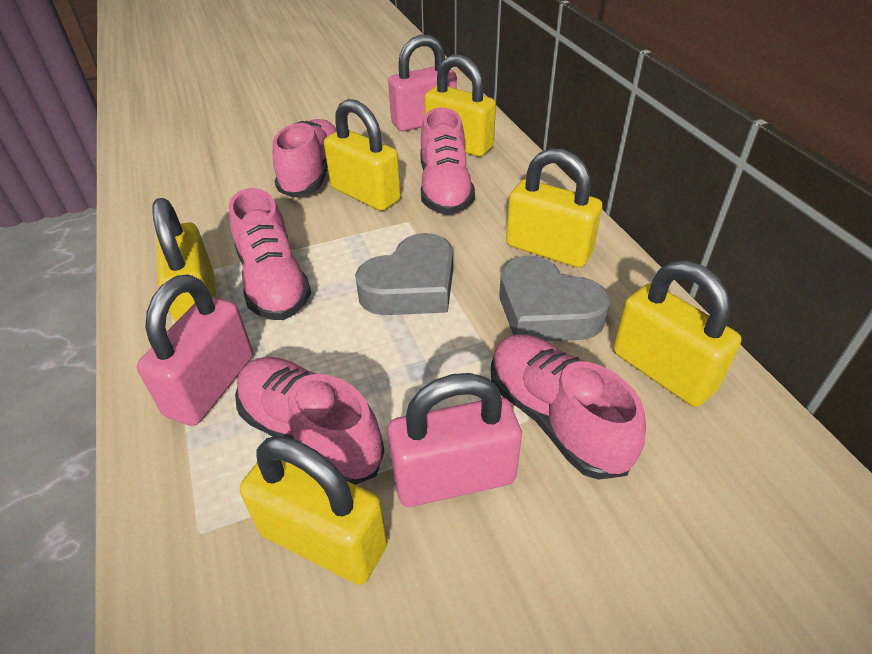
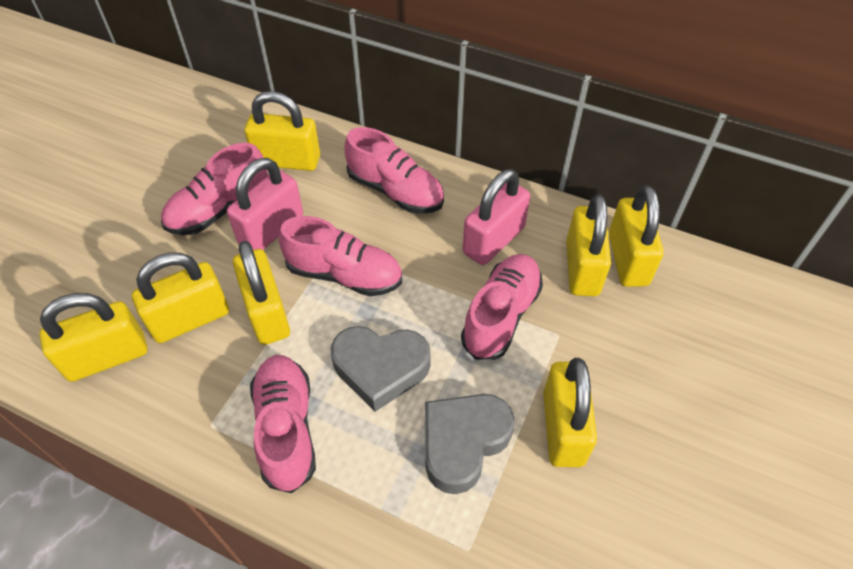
pink padlock: [137,274,253,426] [387,373,522,507] [388,35,457,131] = 3 -> [227,158,303,250] [463,169,530,265] = 2
yellow padlock: [152,198,217,323] [240,436,388,585] [324,99,401,211] [424,55,496,157] [506,148,602,268] [613,260,742,407] = 6 -> [39,293,147,382] [132,253,229,343] [233,241,290,345] [244,91,320,171] [543,358,597,467] [566,194,611,296] [609,185,664,287] = 7

